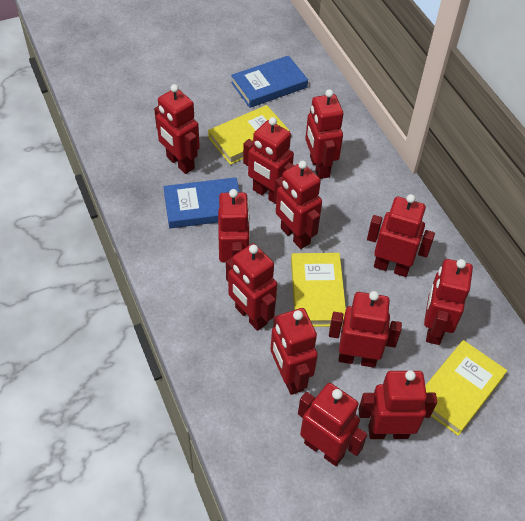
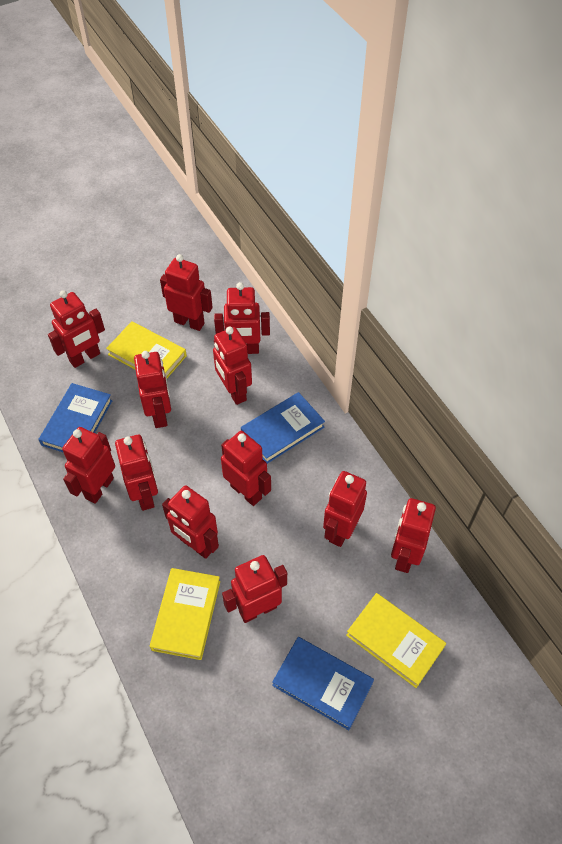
blue book: [163,177,240,228] [231,55,308,108] = 2 -> [38,383,113,453] [241,392,325,464] [272,637,374,730] = 3

